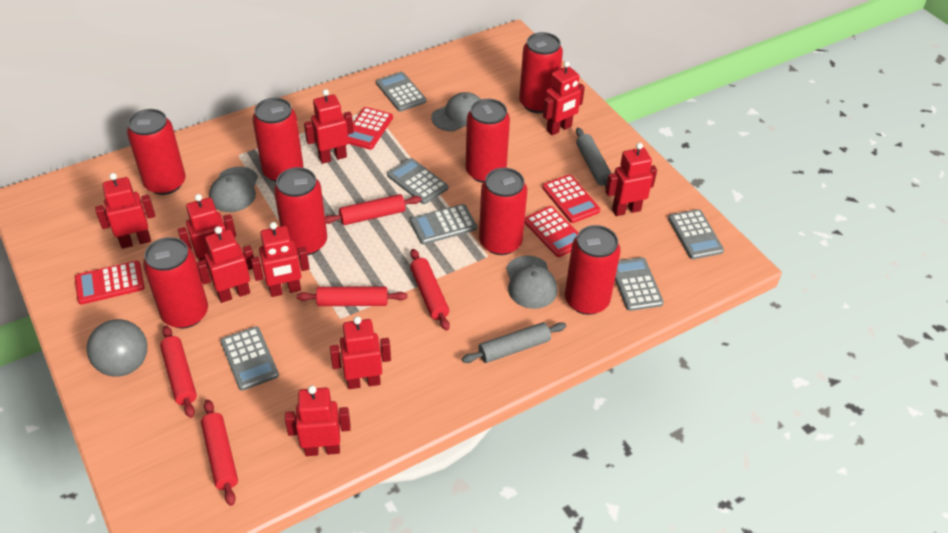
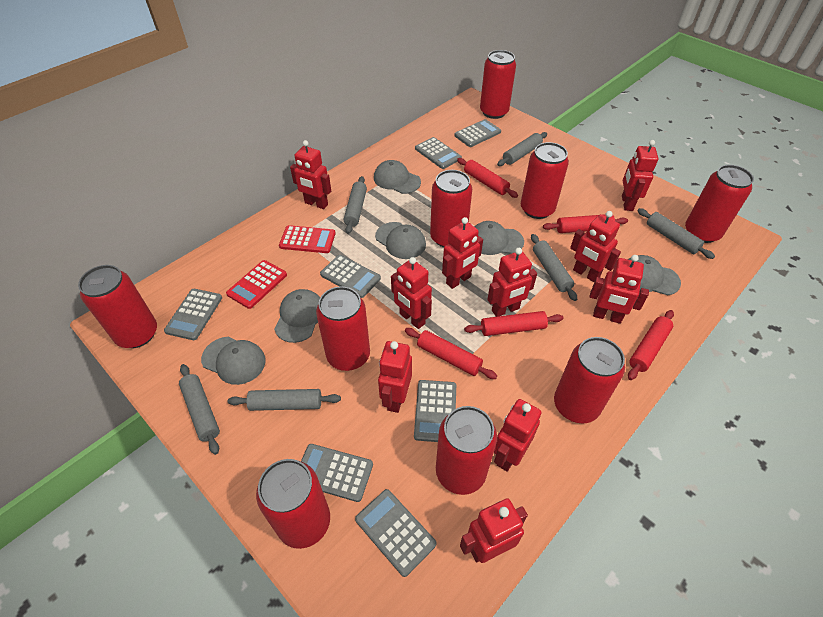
grey ball: [87,319,147,377] = 1 -> none = 0
grey calculator: [220,326,279,391] [376,72,426,112] [387,158,448,204] [410,204,477,244] [615,257,664,311] [668,209,724,259] = 6 -> [164,289,222,340] [301,444,373,502] [320,255,381,298] [355,489,436,577] [414,380,456,442] [415,137,462,169] [454,119,501,147] = 7
grey cap: [209,167,258,212] [431,92,481,131] [506,256,558,309] = 3 -> [201,337,266,385] [274,289,320,343] [374,160,421,194] [375,222,426,259] [474,221,524,255] [628,255,681,295] = 6
grey rolling pin: [462,322,566,363] [576,128,612,188] = 2 -> [179,364,220,455] [228,389,341,411] [344,176,367,234] [497,132,547,166] [531,234,577,301] [637,208,715,259] = 6
red calculator: [75,261,145,305] [348,107,393,150] [524,206,579,257] [542,174,600,223] = 4 -> [226,260,287,309] [279,225,336,253] = 2
red can: [127,109,186,195] [143,237,208,328] [252,98,303,182] [274,167,327,255] [466,99,510,183] [479,168,527,255] [519,32,563,113] [565,225,621,315] = 8 -> [78,265,157,348] [256,459,330,549] [316,286,370,371] [430,170,472,247] [436,406,497,495] [480,50,516,119] [521,142,569,219] [554,337,625,424] [685,165,754,243] = 9
red robot: [95,173,155,249] [178,194,236,268] [196,226,254,303] [251,222,310,297] [285,385,351,456] [304,89,354,164] [330,316,391,389] [543,61,585,135] [606,143,657,216] = 9 -> [290,140,331,209] [378,341,412,413] [391,257,432,329] [442,217,483,289] [460,498,528,563] [487,248,537,317] [494,399,542,472] [570,211,621,282] [589,255,649,324] [622,140,658,211] = 10

